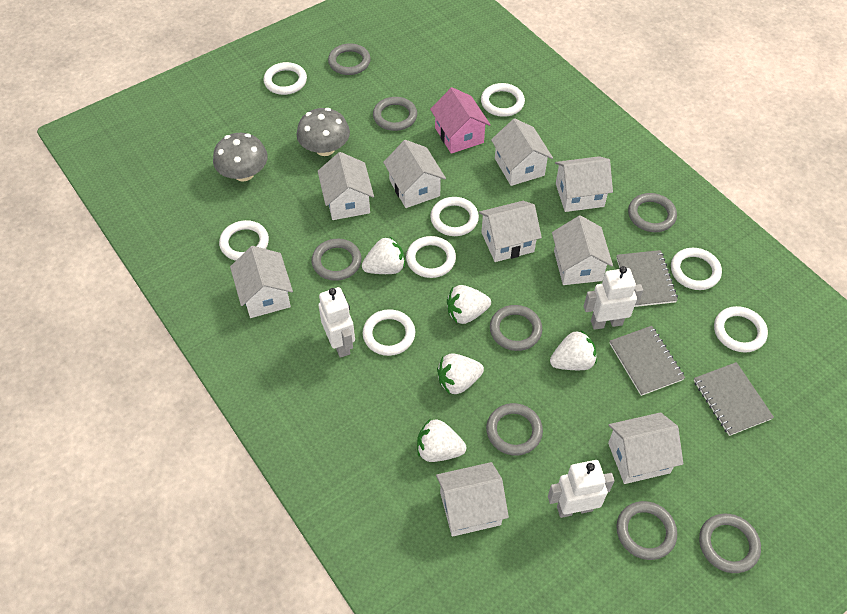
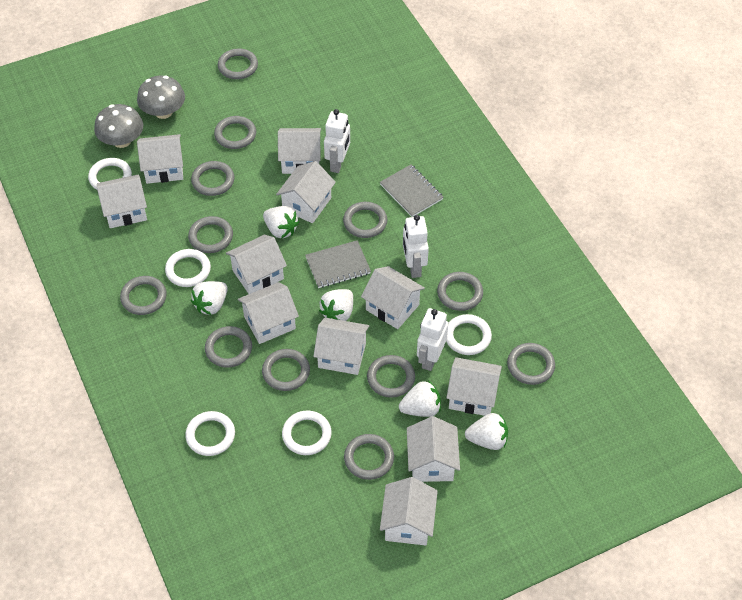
grey notebook: [609,326,685,396] [616,250,678,307] [694,362,774,436] = 3 -> [305,240,371,288] [380,165,443,217] = 2
grey ring: [312,239,362,281] [328,43,371,75] [373,97,417,131] [486,403,543,455] [490,305,542,351] [616,501,677,560] [628,193,677,232] [699,514,761,573] = 8 -> [120,276,167,315] [188,216,233,253] [191,161,234,196] [205,326,252,368] [214,116,256,149] [218,48,258,79] [262,349,310,391] [343,202,387,238] [344,434,394,480] [367,355,415,398] [437,272,483,311] [507,343,555,385] = 12
pink house: [430,87,491,154] = 1 -> none = 0
white house: [230,246,293,318] [318,152,374,220] [383,140,446,208] [436,462,509,537] [479,201,542,262] [491,118,553,186] [552,215,613,285] [555,156,613,212] [608,412,683,484] = 9 -> [97,174,147,228] [137,134,183,184] [226,235,287,294] [238,282,299,344] [276,161,336,223] [278,128,321,174] [313,317,369,375] [361,266,425,329] [380,477,438,546] [407,416,460,482] [446,357,502,416] = 11
white ring: [219,220,269,261] [263,62,307,95] [363,309,415,356] [406,236,456,278] [430,197,479,236] [481,83,525,117] [671,248,722,290] [714,306,768,353] = 8 -> [88,158,132,190] [165,249,211,287] [185,411,235,456] [282,411,332,455] [446,314,492,355] = 5

